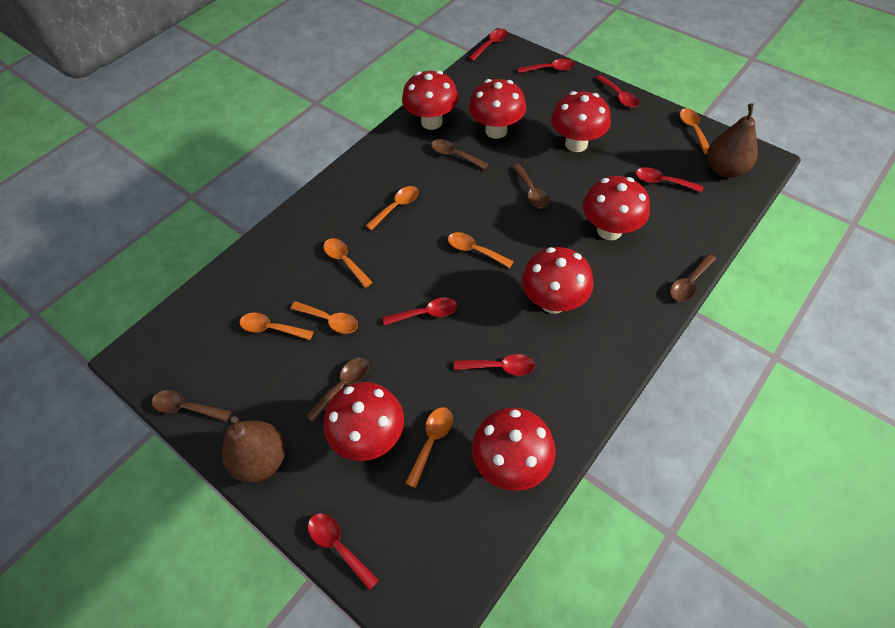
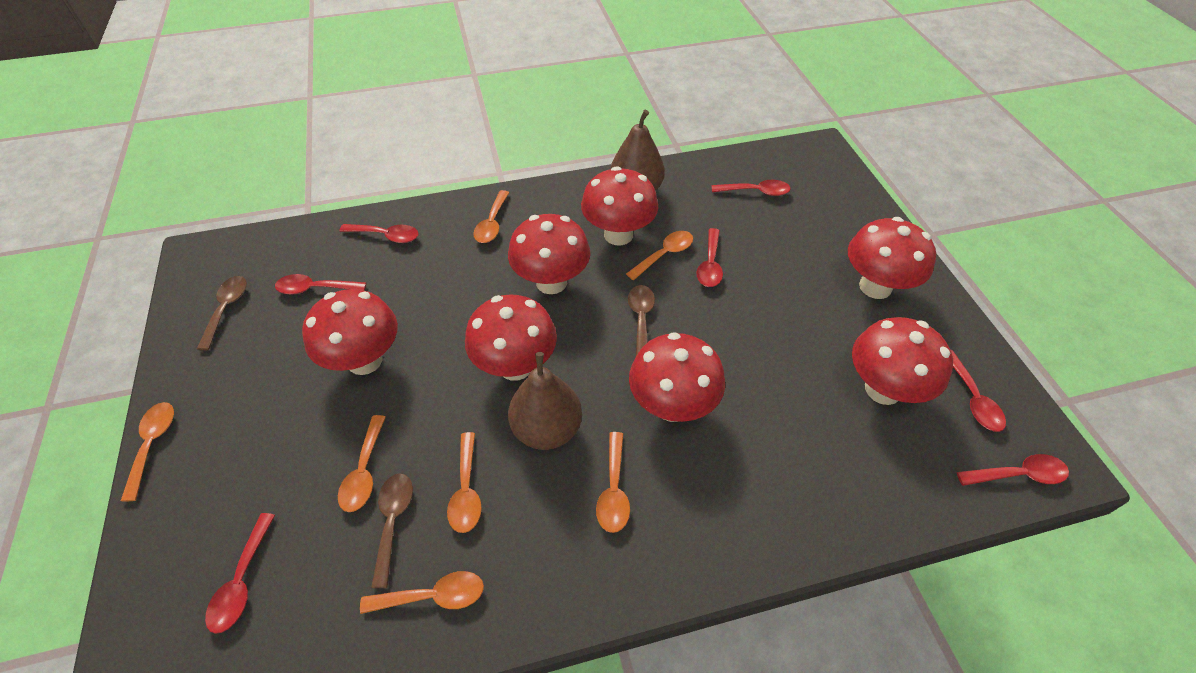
brown spoon: [152,390,231,421] [306,358,369,422] [431,139,489,170] [512,164,550,208] [670,254,716,302] = 5 -> [197,276,247,350] [371,474,413,588] [628,285,655,356] = 3

